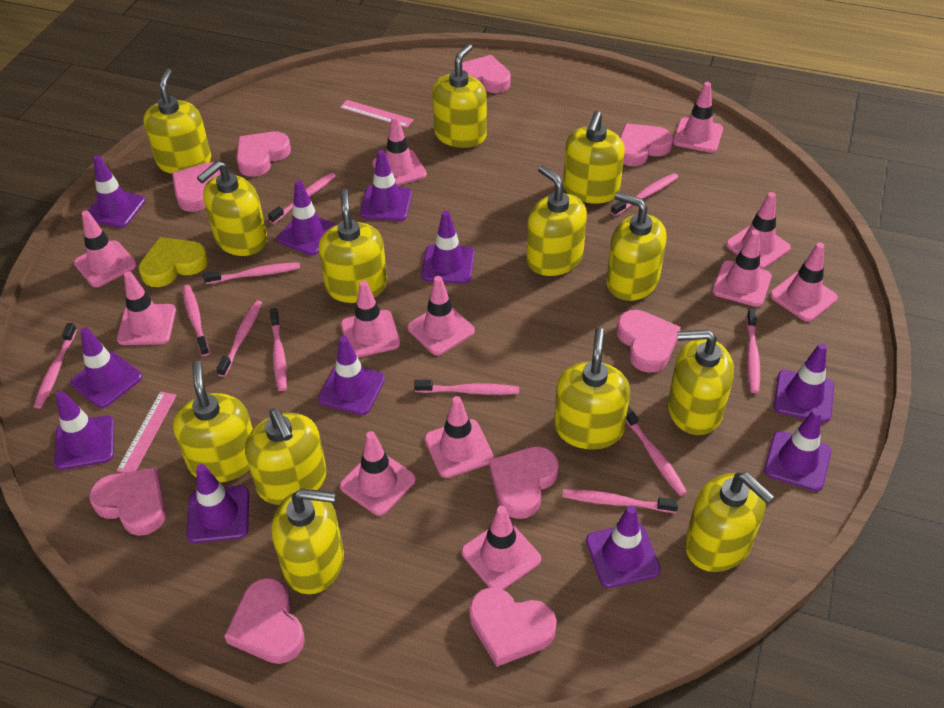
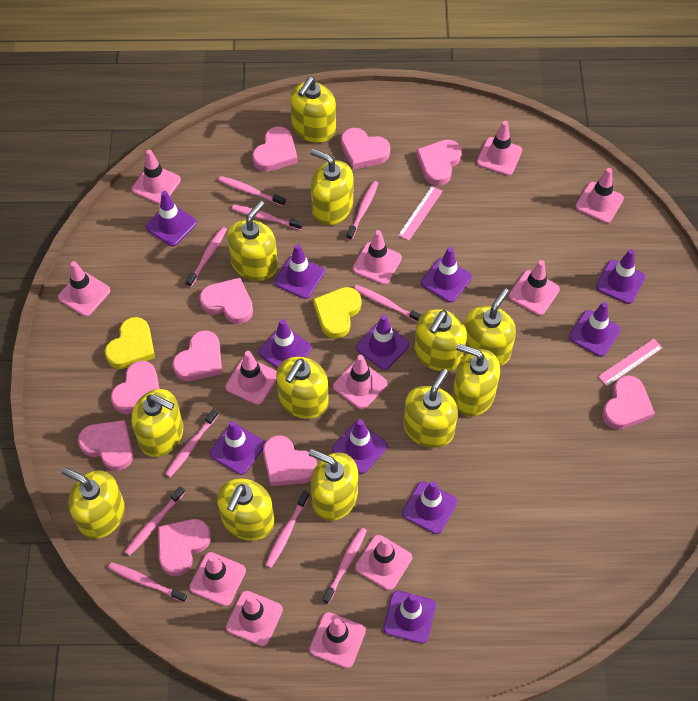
pink heart: [89,467,166,536] [172,162,221,212] [224,578,305,664] [236,131,291,177] [462,55,511,93] [469,587,557,667] [489,446,559,519] [616,310,681,373] [620,123,673,166] = 9 -> [78,420,133,471] [111,361,160,414] [158,519,211,576] [173,331,222,381] [200,278,253,324] [252,126,298,172] [263,435,317,486] [341,128,390,170] [416,140,462,186] [602,375,655,430] = 10
pink toothbrush: [34,323,77,408] [182,285,210,356] [203,262,300,284] [216,300,262,377] [268,173,335,224] [270,308,287,391] [414,380,519,395] [562,489,678,513] [611,173,678,216] [626,406,687,496] [746,309,760,393] = 11 -> [108,562,187,603] [125,486,185,556] [165,409,218,477] [186,227,227,287] [218,176,286,206] [232,205,303,230] [265,491,310,568] [322,527,367,604] [346,181,378,240] [354,285,421,322] = 10
yellow heart: [139,237,208,287] = 1 -> [105,317,155,369] [313,287,361,339] = 2
yellow soap dispenser: [143,69,211,174] [173,361,253,483] [197,161,267,256] [245,408,327,505] [271,488,344,594] [318,189,387,303] [432,44,487,148] [526,165,587,276] [554,328,630,450] [563,111,625,204] [606,192,666,301] [668,330,734,435] [685,472,775,572] = 13 -> [61,467,125,539] [132,389,183,457] [217,479,274,541] [228,201,278,281] [276,357,329,419] [290,77,336,143] [309,449,358,521] [310,149,353,225] [404,369,458,448] [414,309,467,371] [452,344,500,416] [465,288,516,366] = 12

